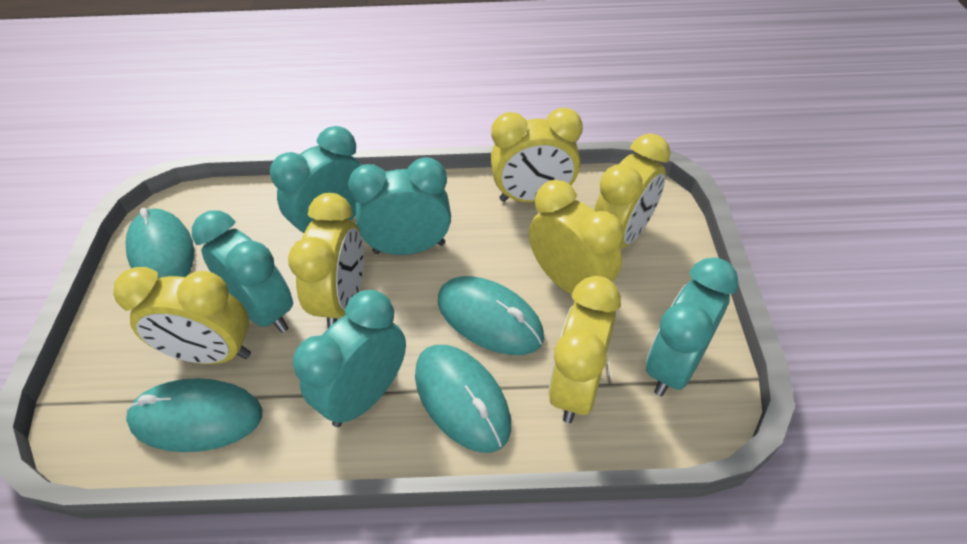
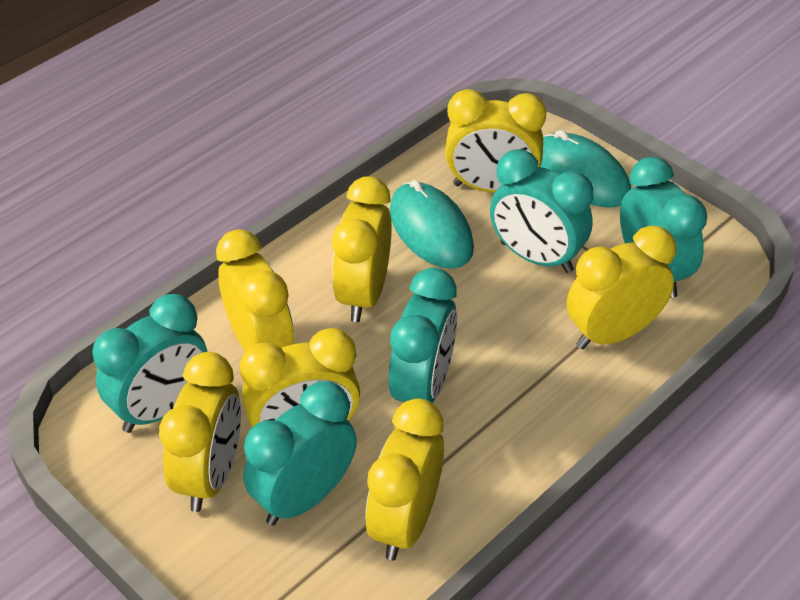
turquoise mouse: [126,208,194,279] [126,378,262,452] [415,345,511,453] [438,276,544,355] = 4 -> [390,180,474,269] [540,130,631,208] = 2
yellow clock: [113,267,251,364] [288,193,364,328] [491,108,583,203] [529,180,624,295] [548,276,621,423] [594,133,670,249] = 6 -> [159,352,241,512] [216,229,294,351] [240,328,360,428] [332,176,392,322] [365,398,444,561] [445,89,546,192] [567,226,676,349] = 7

